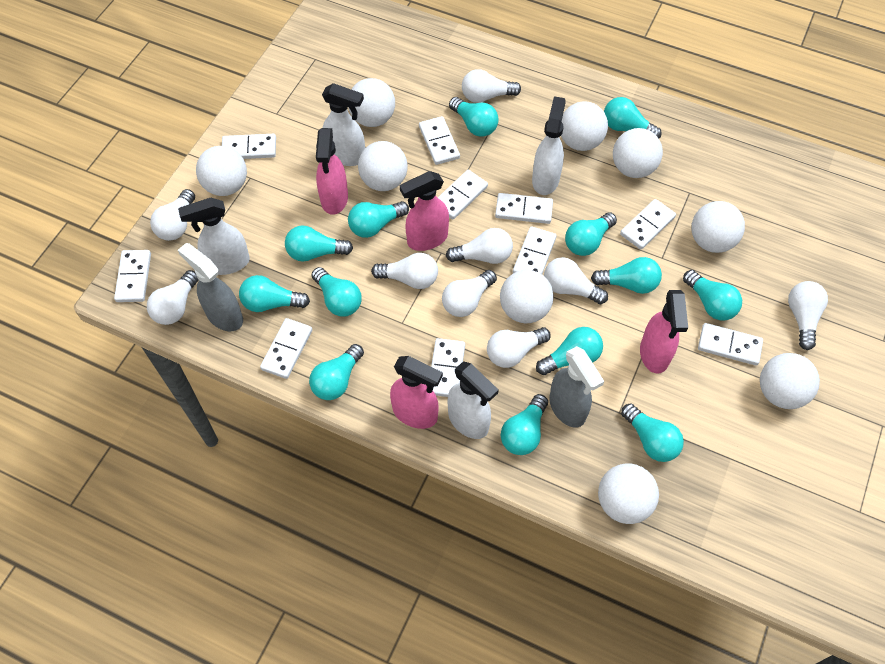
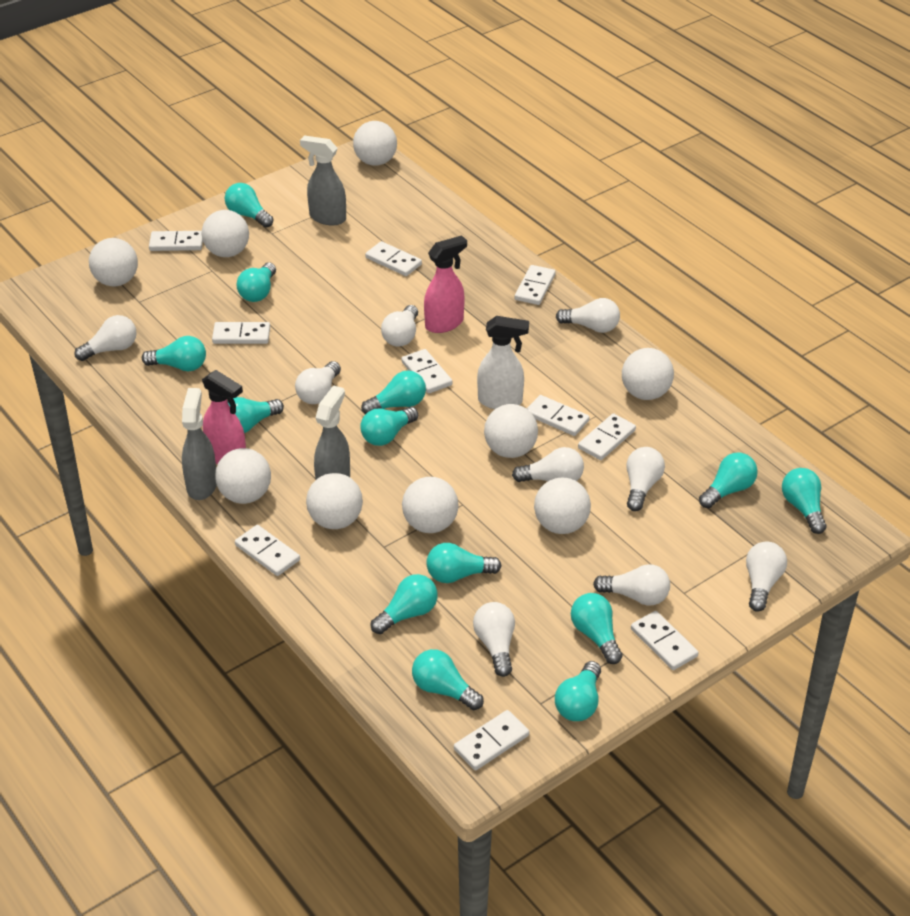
grey spray bottle: [178,243,243,331] [549,346,604,428] = 2 -> [182,388,217,500] [300,135,346,225] [314,385,350,479] = 3
pink spray bottle: [316,128,348,215] [390,356,443,429] [400,171,449,251] [640,290,688,374] = 4 -> [202,370,246,464] [424,235,467,333] = 2
white spray bottle: [178,198,250,275] [322,83,365,166] [448,361,499,439] [532,96,566,195] = 4 -> [477,316,529,409] = 1

